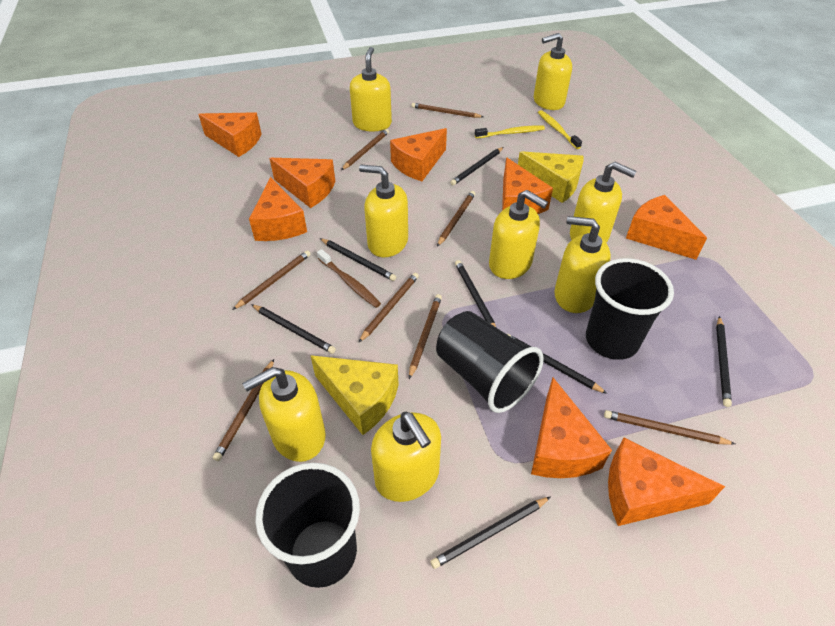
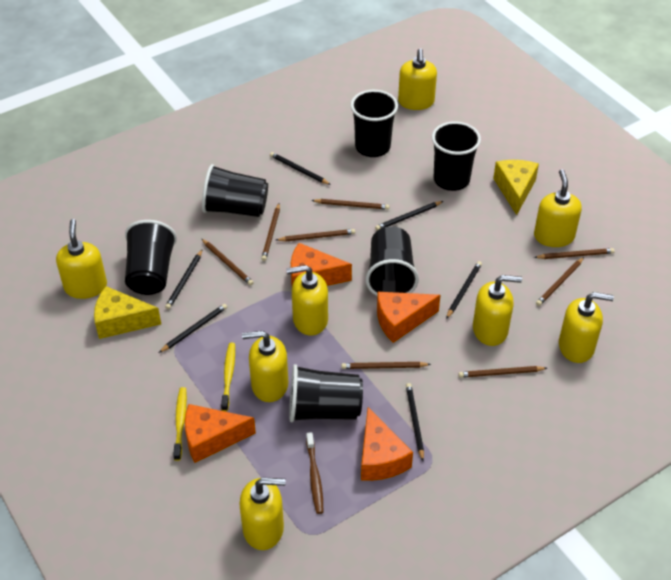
black cup: [255,463,360,588] [436,311,544,413] [586,258,674,360] = 3 -> [125,220,177,295] [202,164,268,217] [289,364,363,423] [350,90,398,157] [366,226,419,296] [432,121,481,191] = 6
black pencil: [251,304,336,354] [320,238,396,281] [430,497,550,569] [450,147,504,185] [455,260,496,327] [507,334,608,394] [716,316,732,407] = 7 -> [159,304,227,353] [165,249,203,309] [270,152,331,185] [375,201,443,231] [406,383,424,461] [446,261,482,319] = 6
orange cheese: [198,112,262,157] [249,177,307,241] [269,158,335,208] [390,128,447,181] [502,157,553,214] [531,378,612,478] [608,438,725,526] [626,195,707,260] = 8 -> [185,404,256,463] [291,243,352,286] [361,407,413,481] [377,292,441,343] = 4

